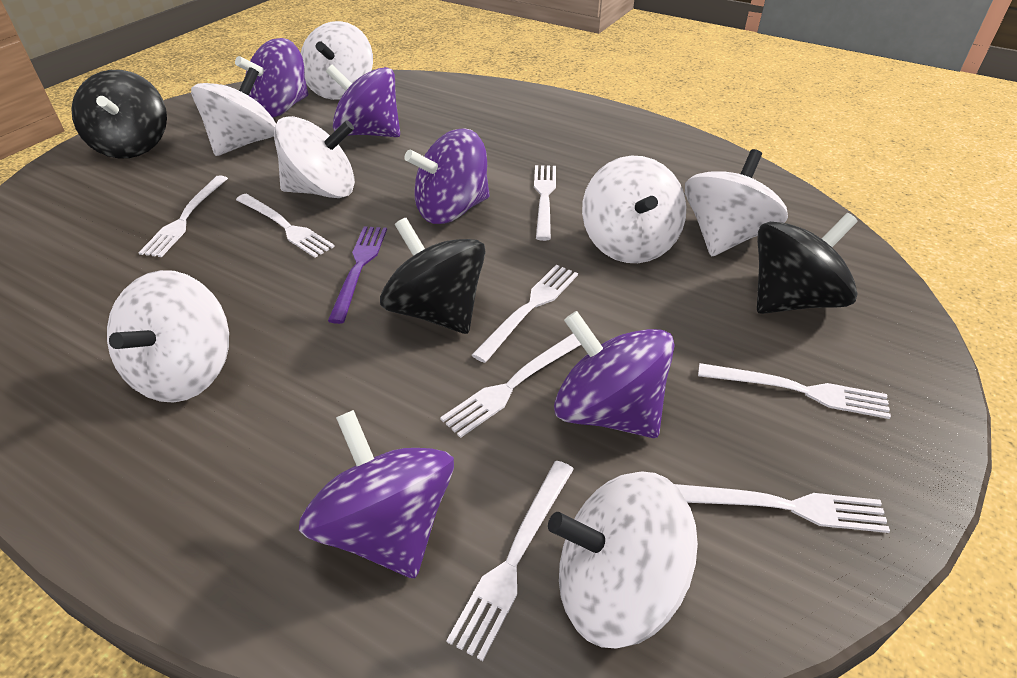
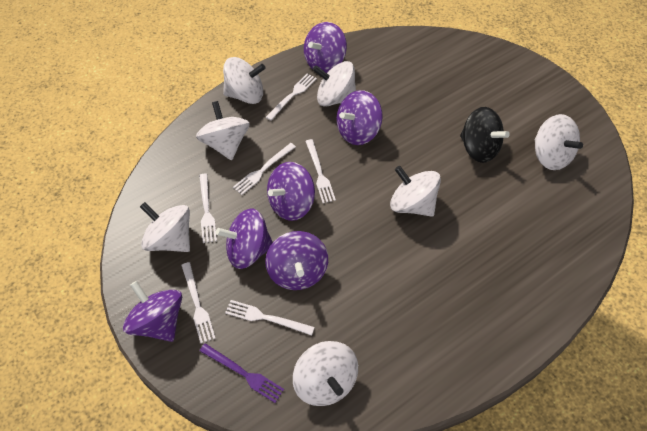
black spinning top: [71,70,167,158] [380,218,486,334] [757,213,858,314] = 3 -> [460,107,510,163] = 1
purple spinning top: [235,38,308,118] [299,410,454,578] [326,65,400,137] [404,128,490,224] [554,311,675,438] = 5 -> [123,281,182,342] [216,209,273,269] [265,231,328,290] [267,162,315,221] [304,22,347,73] [337,90,383,145] = 6
white fork: [138,175,228,257] [236,194,335,258] [440,334,581,438] [446,461,574,661] [472,265,578,363] [534,165,556,241] [674,484,890,533] [698,363,891,419] = 8 -> [181,262,215,343] [199,173,217,243] [225,300,315,336] [233,143,296,195] [266,73,317,121] [305,139,336,203] = 6

